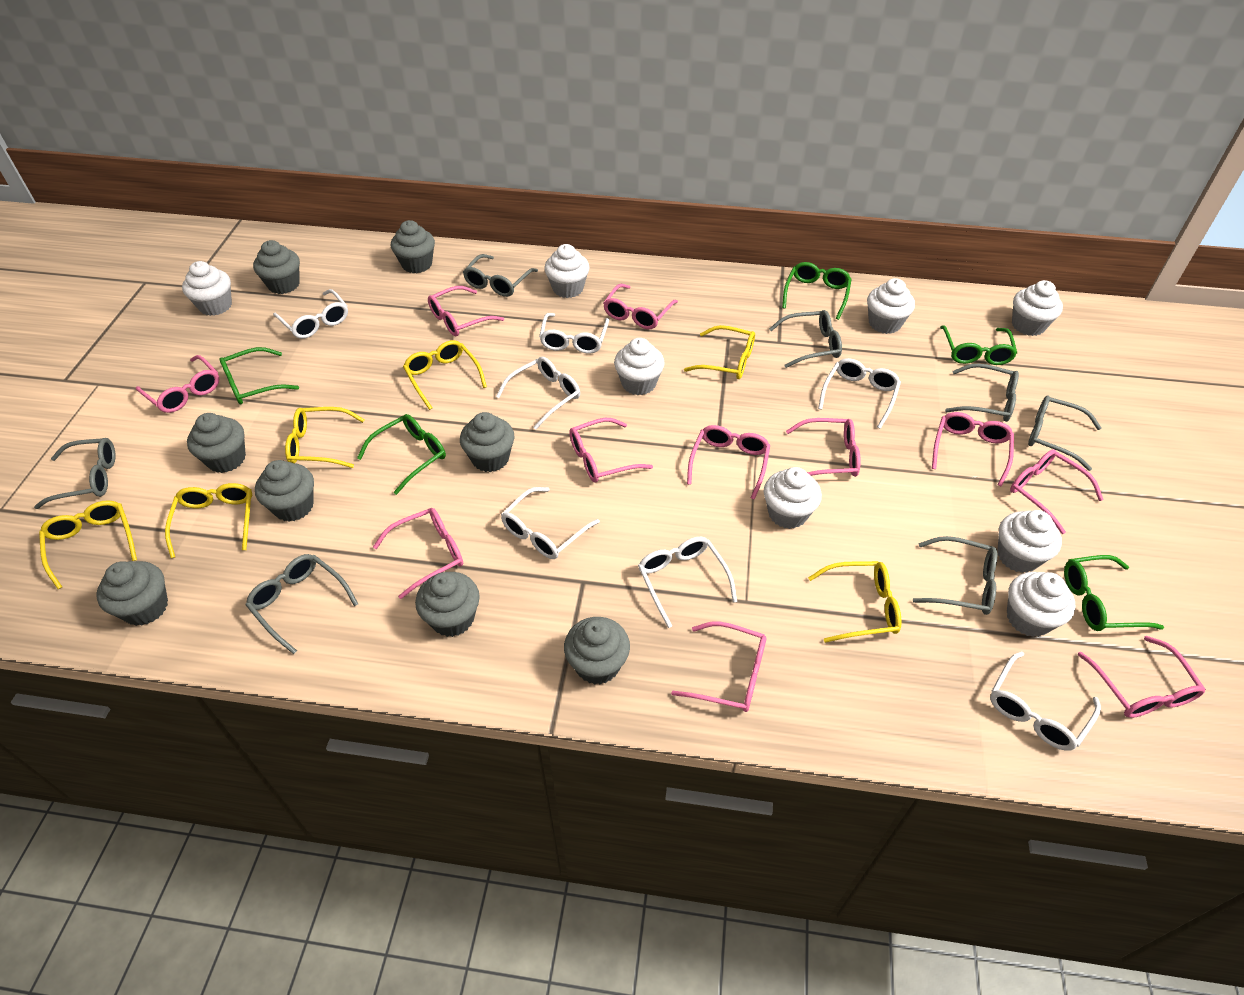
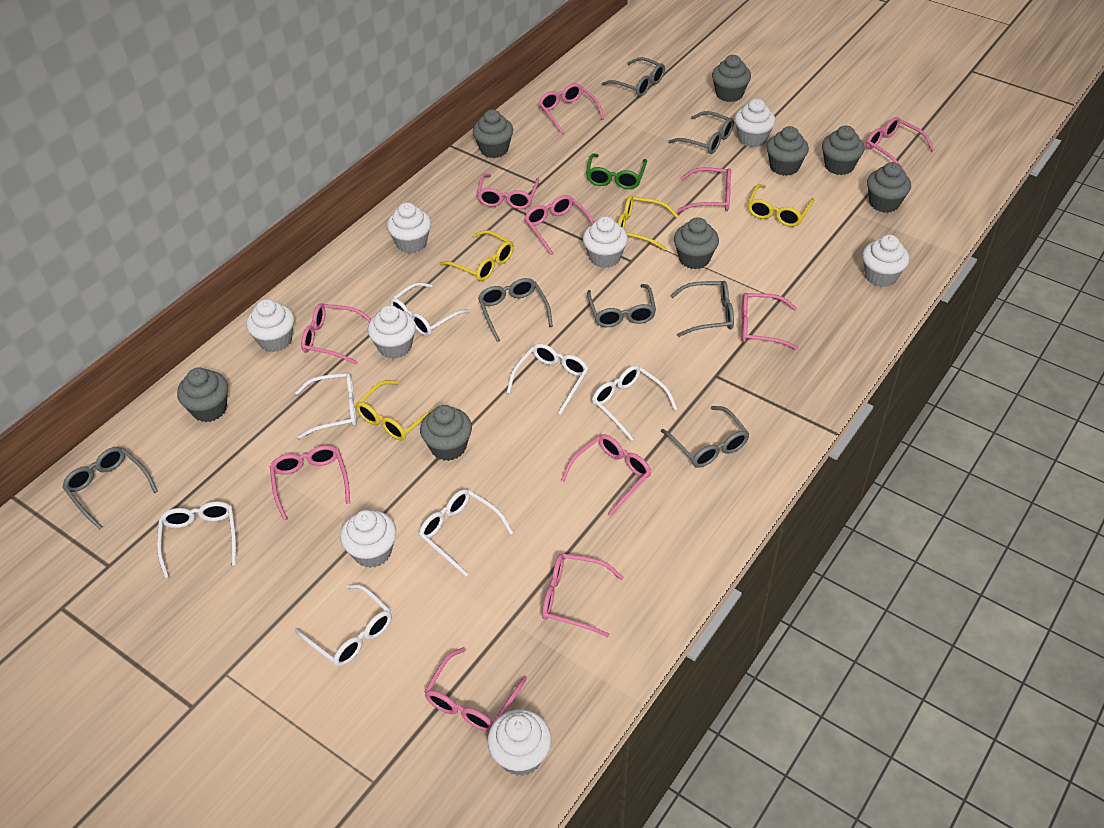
green glasses: [219,347,299,405] [357,414,446,495] [782,262,852,320] [940,326,1017,365] [1064,555,1164,631] = 5 -> [586,153,647,189] = 1
yellow glasses: [39,500,137,589] [165,483,252,558] [285,407,365,468] [403,340,487,410] [684,325,755,379] [808,561,902,643] = 6 -> [355,380,437,441] [439,230,514,281] [618,195,678,251] [748,184,814,227] = 4

